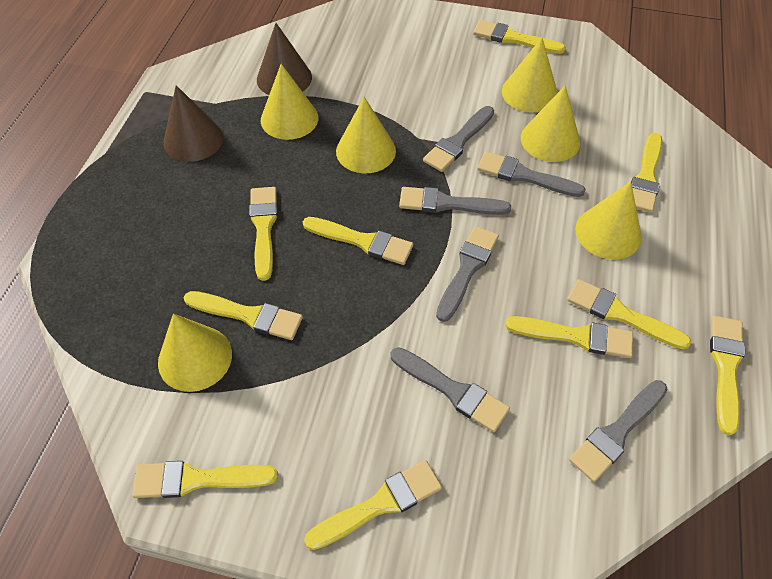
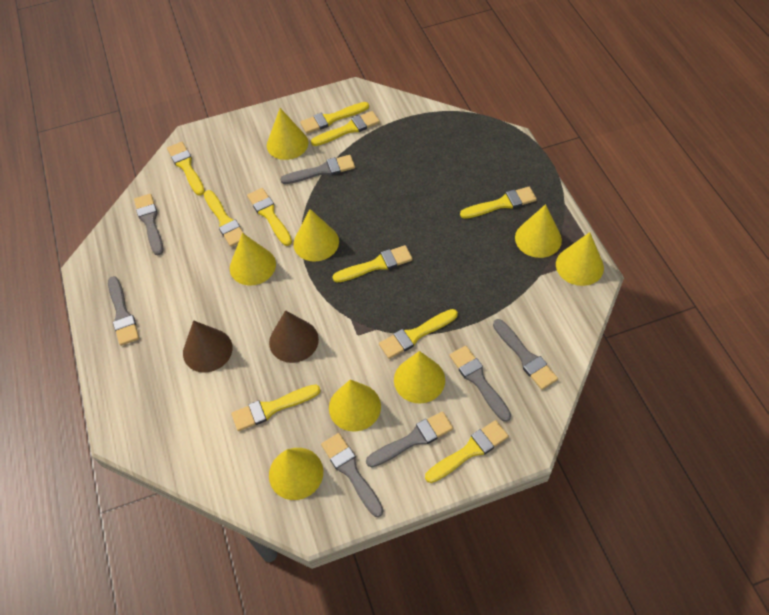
grey brush: [391,347,510,432] [399,187,511,215] [423,106,494,172] [436,226,499,322] [477,151,586,197] [569,380,668,482] = 6 -> [108,276,139,346] [134,194,163,255] [280,155,355,184] [321,433,383,517] [366,411,453,468] [449,346,511,422] [493,319,558,390] = 7
yellow cone: [158,314,232,392] [261,64,319,140] [336,97,396,173] [502,38,558,113] [521,85,580,162] [575,181,642,260] = 6 -> [230,233,276,286] [267,108,308,160] [269,448,323,500] [293,209,339,262] [329,379,381,431] [394,351,445,404] [515,204,562,258] [556,232,604,286] = 8

